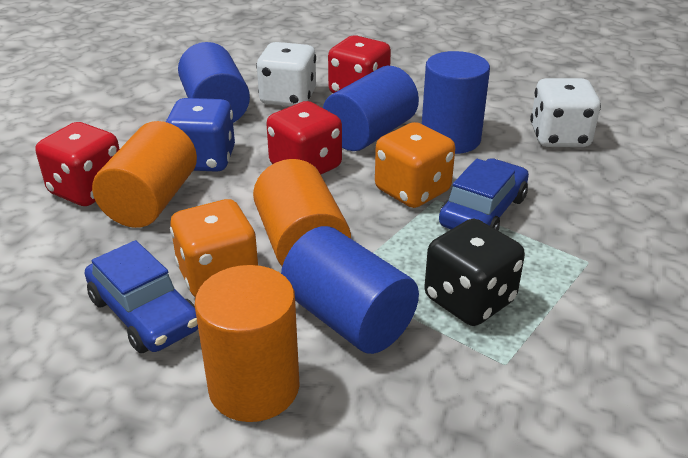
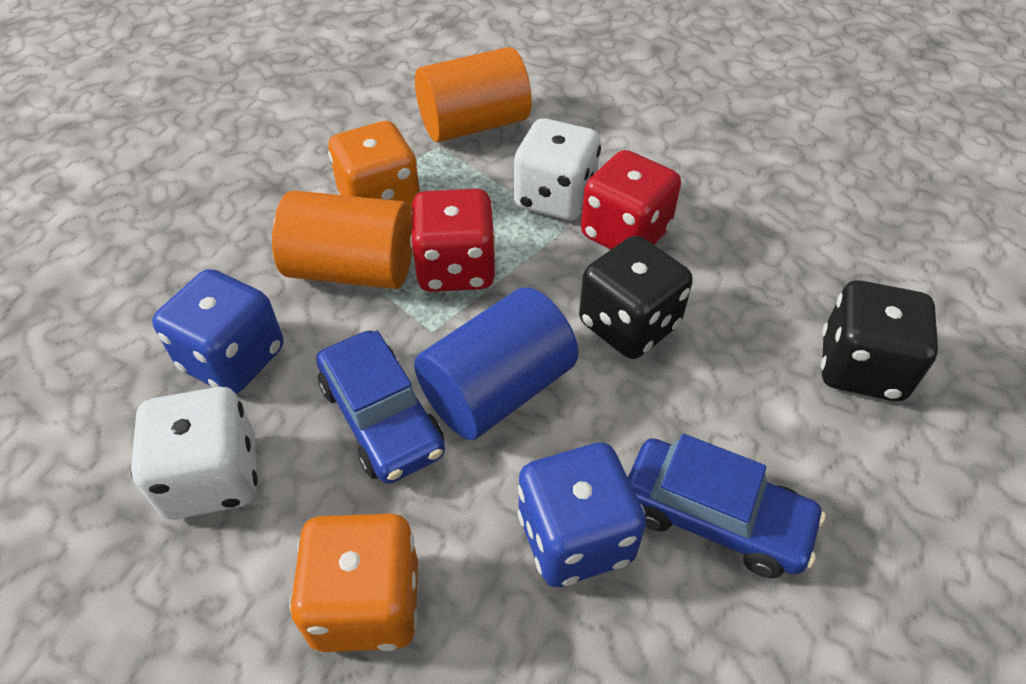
black dice: [424,219,525,326] = 1 -> [579,236,693,359] [821,280,938,401] = 2
blue cylinder: [178,42,250,123] [281,226,419,354] [323,66,419,151] [422,51,490,154] = 4 -> [414,287,578,440] = 1
blue dice: [166,98,235,172] = 1 -> [152,269,283,394] [518,443,646,587] = 2
orange cylinder: [92,121,197,228] [195,265,300,422] [253,159,351,266] = 3 -> [272,191,412,289] [415,47,532,142] = 2
red dice: [36,122,119,206] [266,101,342,174] [328,35,391,93] = 3 -> [410,189,496,292] [581,150,681,250] = 2

